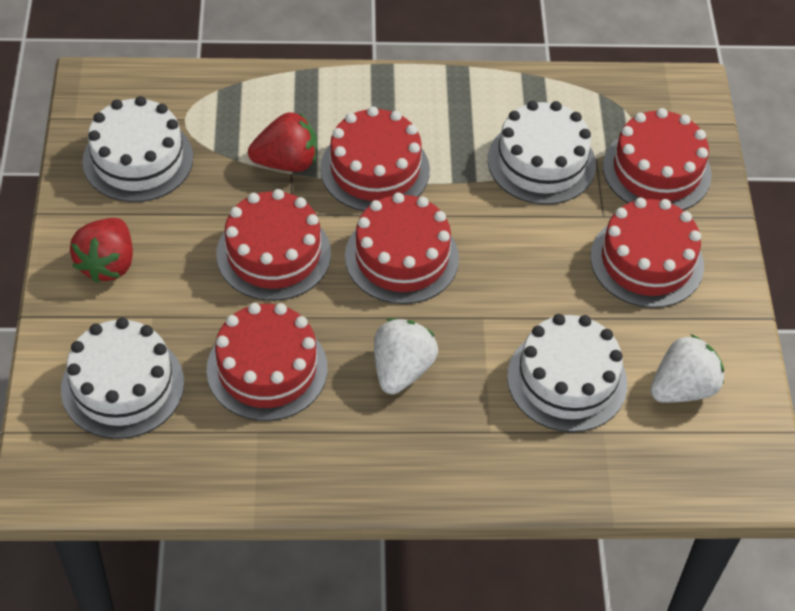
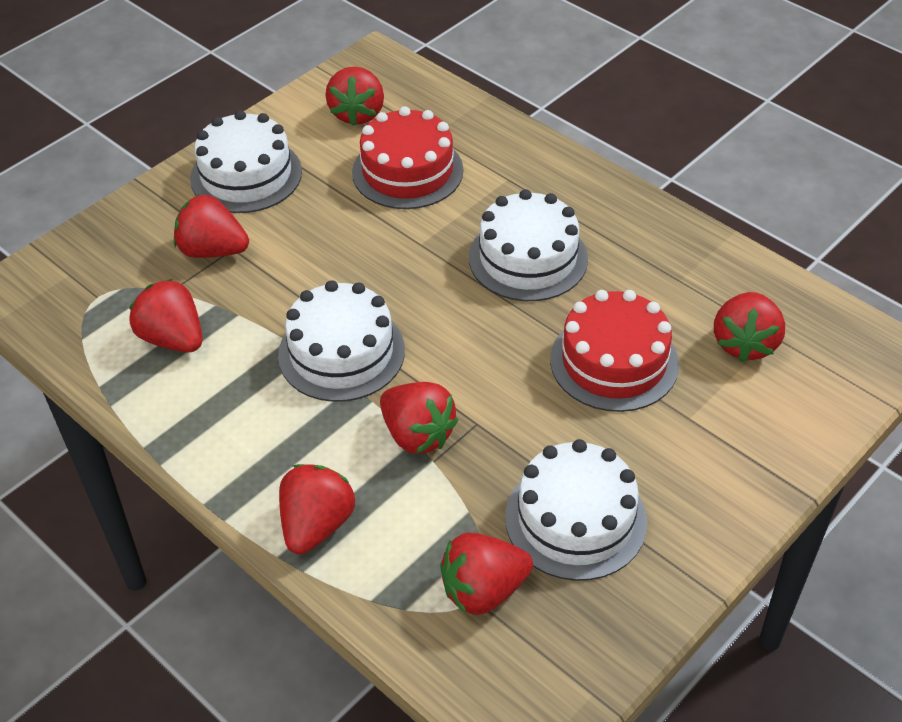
red cake: [207,303,327,421] [216,189,331,301] [320,106,430,211] [345,192,459,304] [590,197,704,308] [603,108,712,210] = 6 -> [352,106,463,209] [550,290,679,412] = 2
red strawberry: [70,218,133,283] [248,112,317,172] = 2 -> [129,279,202,352] [174,195,249,258] [279,464,355,554] [325,67,384,126] [380,382,458,454] [440,532,533,615] [714,292,785,362] = 7
white strawberry: [374,319,438,394] [650,334,724,403] = 2 -> none = 0

